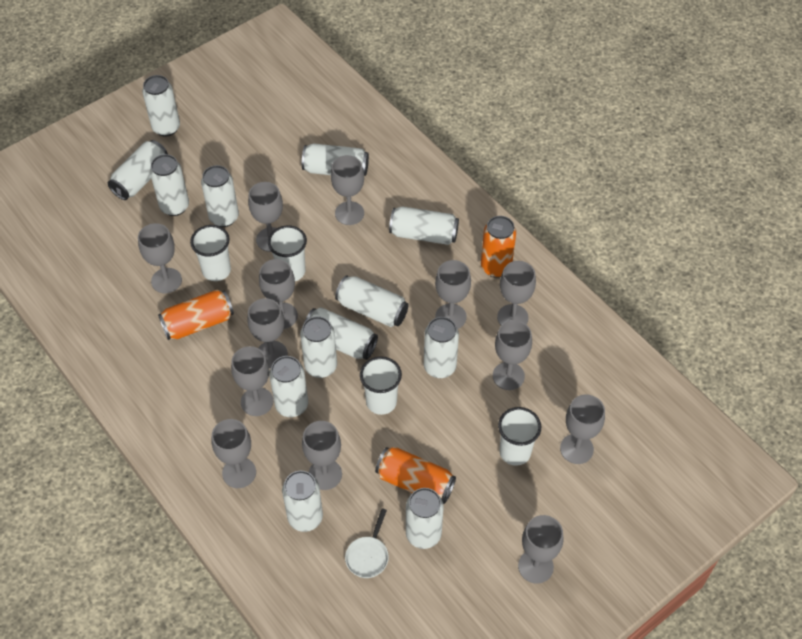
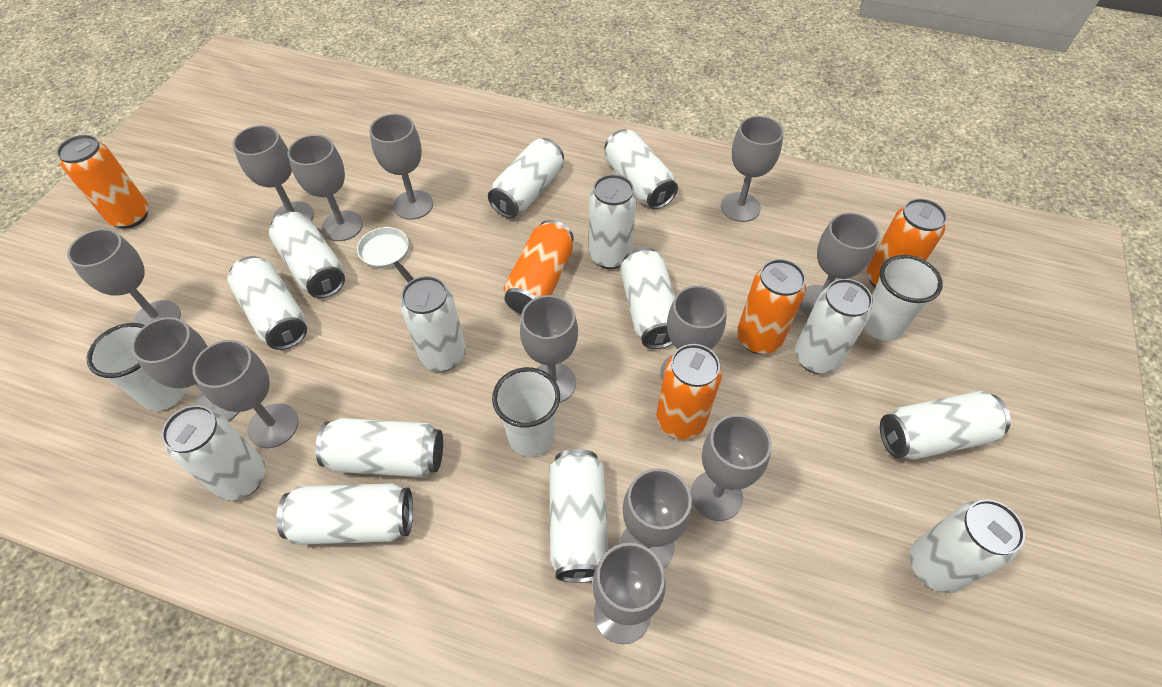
orange can: [158,289,234,340] [375,446,456,504] [481,216,516,278] = 3 -> [56,135,148,229] [503,220,574,314] [656,344,722,439] [737,259,806,354] [867,198,947,288] = 5
white can: [108,140,168,200] [142,75,180,137] [150,154,189,216] [201,165,239,227] [269,356,308,417] [282,471,323,532] [300,316,337,378] [302,143,369,176] [304,307,378,360] [335,275,408,327] [389,206,459,245] [406,488,444,549] [424,317,459,378] = 13 -> [162,405,266,500] [227,256,307,350] [269,211,345,298] [276,483,413,545] [316,418,443,477] [400,276,466,371] [488,138,564,218] [549,449,609,583] [589,174,637,269] [604,129,678,209] [620,247,675,349] [795,279,873,374] [880,391,1011,460] [910,499,1025,593] = 14
white cup: [190,225,231,281] [268,225,307,281] [360,356,402,415] [498,407,541,466] = 4 -> [87,323,187,411] [492,367,560,457] [864,255,943,341] = 3

